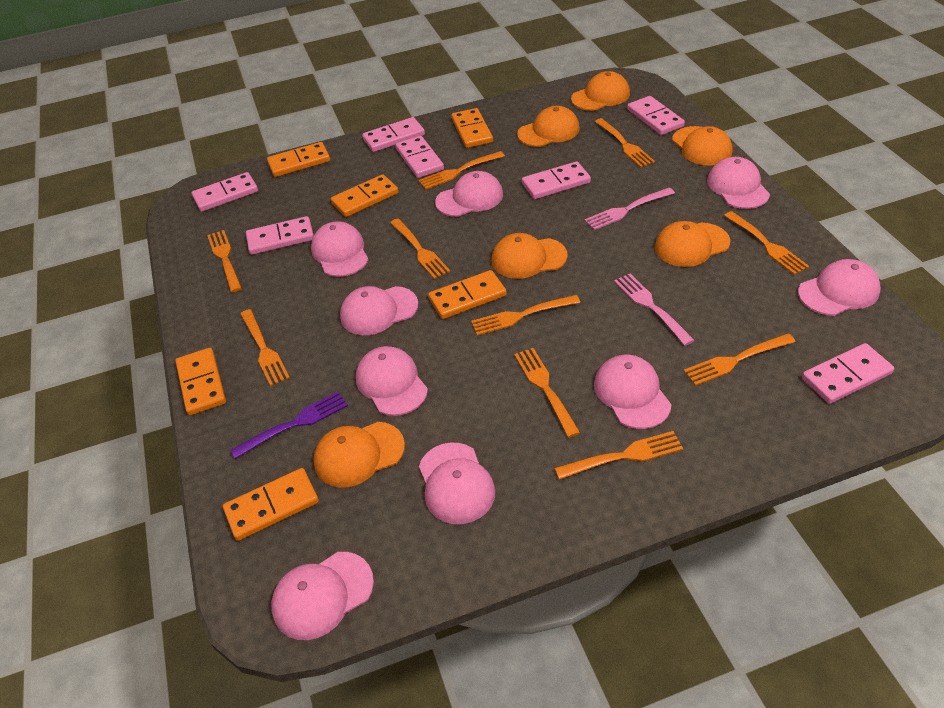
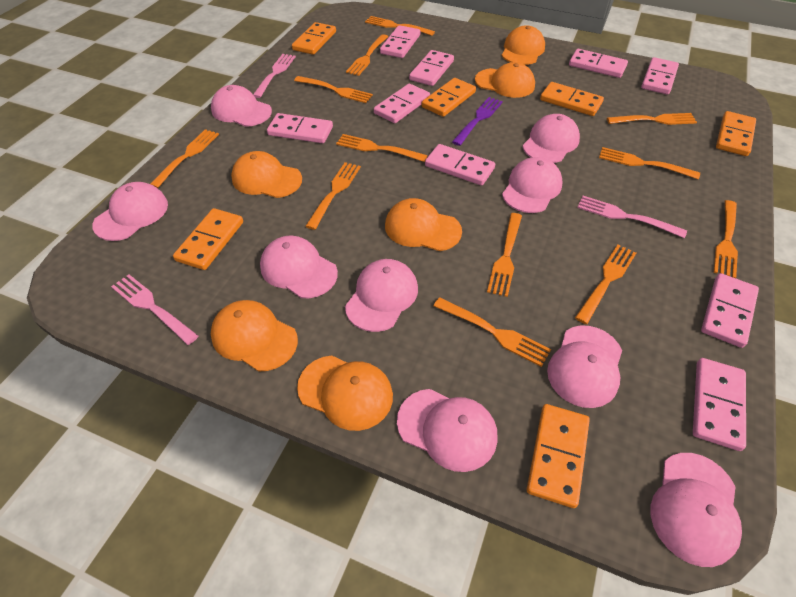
orange fork: [207,230,242,292] [240,309,290,386] [390,218,450,279] [418,151,505,189] [471,295,580,336] [514,348,580,438] [554,431,683,480] [595,118,655,168] [684,333,796,386] [724,211,809,275] = 10 -> [150,129,219,188] [294,76,373,103] [305,162,361,230] [336,134,428,162] [346,34,388,76] [365,16,435,36] [434,297,551,367] [487,213,522,297] [575,245,636,324] [599,147,700,179] [607,113,697,125] [714,200,738,278] = 12
pink domino: [192,172,258,212] [246,216,314,255] [362,117,425,152] [396,136,444,178] [522,161,591,199] [627,96,685,135] [802,343,894,404] = 7 -> [267,113,333,143] [374,84,430,123] [380,25,420,58] [409,50,454,86] [425,144,495,186] [569,49,628,78] [641,57,679,95] [693,358,746,451] [701,273,759,348] = 9
pink fork: [585,188,675,230] [614,274,695,346] = 2 -> [111,274,198,345] [253,54,296,98] [577,196,687,238] = 3

